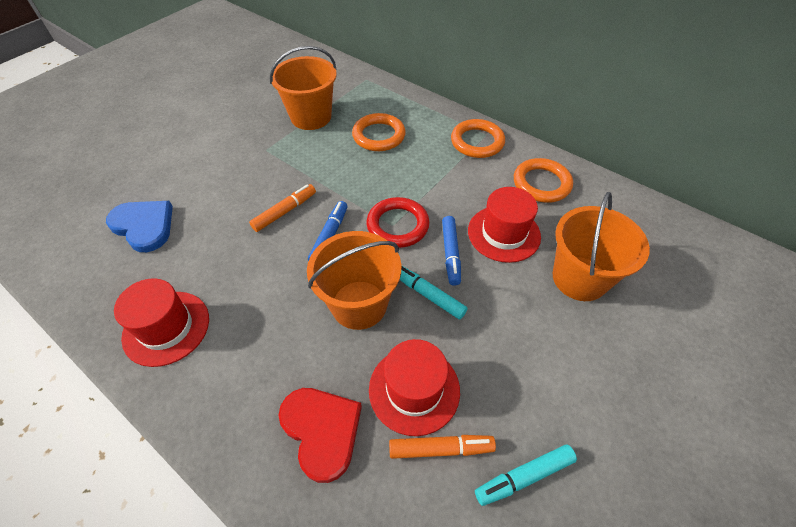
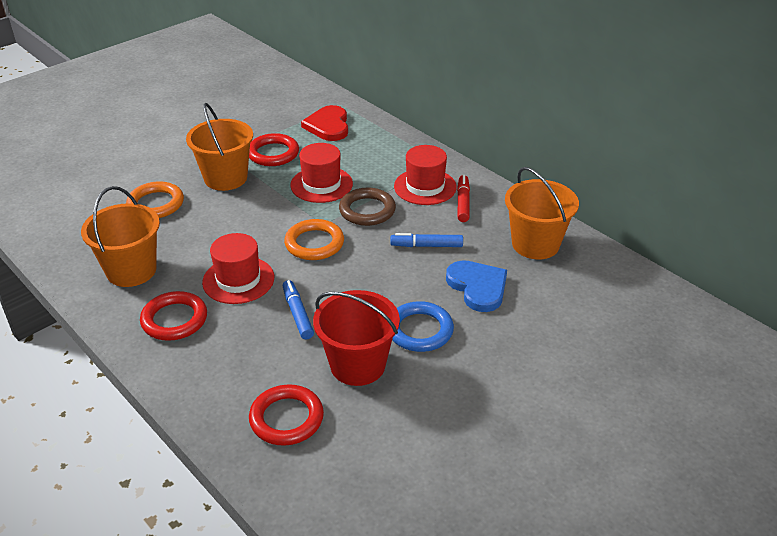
blue ring: none = 0 -> [392,301,454,352] = 1
brown ring: none = 0 -> [339,188,396,226] = 1
orange marker: [249,184,316,232] [389,435,496,459] = 2 -> none = 0
orange ring: [352,113,406,151] [451,119,505,158] [514,158,573,203] = 3 -> [126,181,184,218] [284,219,344,260] = 2
red bucket: none = 0 -> [313,290,400,386] = 1
red marker: none = 0 -> [457,175,470,222] = 1
red ring: [366,197,430,248] = 1 -> [140,291,207,341] [249,133,299,166] [249,384,324,446] = 3
turquoise marker: [400,266,467,319] [475,444,577,506] = 2 -> none = 0

